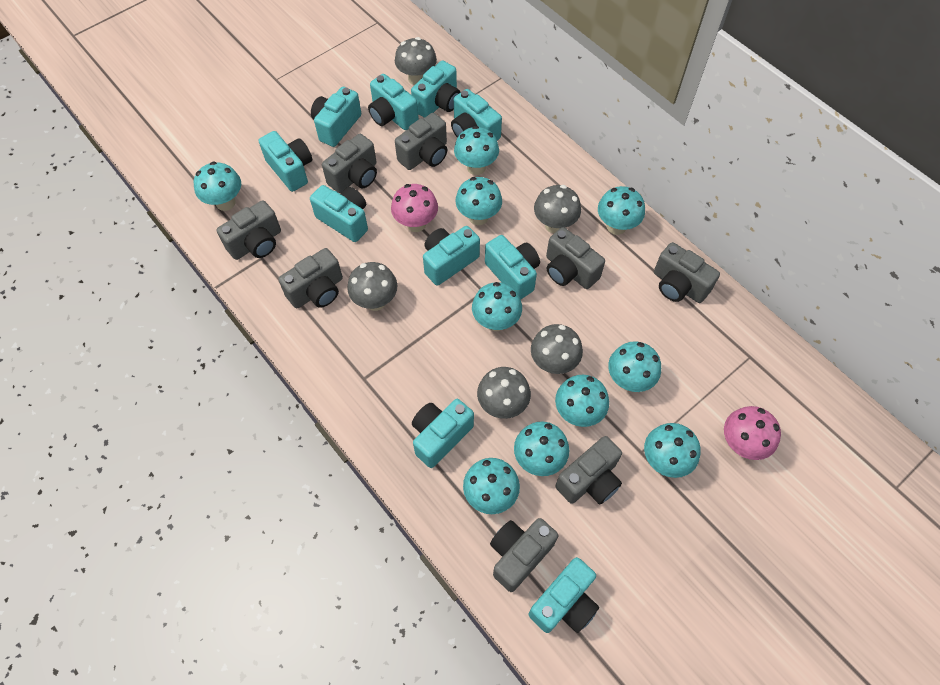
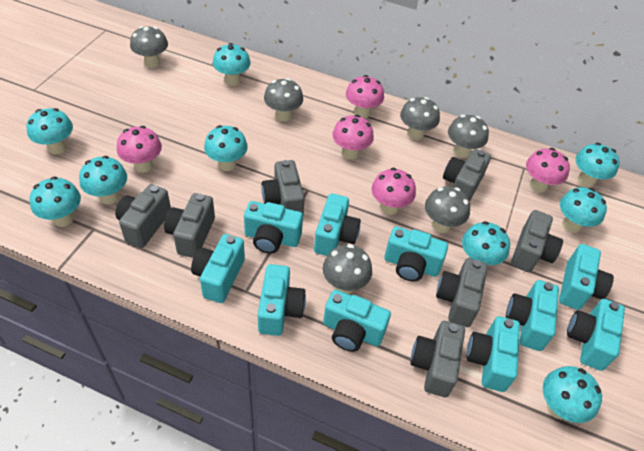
grey camera: [216,200,281,260] [278,248,343,308] [322,134,377,193] [395,113,447,170] [490,518,558,592] [546,227,605,289] [555,436,622,504] [654,242,720,303] = 8 -> [115,184,171,248] [164,193,215,258] [261,160,305,215] [410,321,465,397] [436,258,488,327] [443,149,491,201] [511,210,563,272] = 7
grey mushroom: [347,262,397,311] [395,37,437,85] [477,367,531,419] [531,324,583,374] [534,185,581,233] = 5 -> [130,26,168,68] [264,78,303,122] [323,244,372,294] [400,97,440,140] [425,186,470,233] [448,115,489,158] = 6
pink mushroom: [391,184,438,232] [724,406,781,460] = 2 -> [117,126,162,173] [333,115,374,160] [346,75,384,118] [372,168,416,215] [526,148,570,193] = 5
turquoise mushroom: [194,161,241,211] [454,126,499,175] [455,177,502,225] [463,458,520,514] [472,282,522,331] [514,422,569,476] [555,375,609,427] [598,186,645,235] [608,341,661,392] [644,423,701,478] = 10 -> [27,108,73,154] [30,177,81,227] [79,156,127,204] [204,125,248,171] [213,43,251,86] [462,221,510,265] [543,366,602,423] [560,187,607,233] [575,143,620,187] = 9

